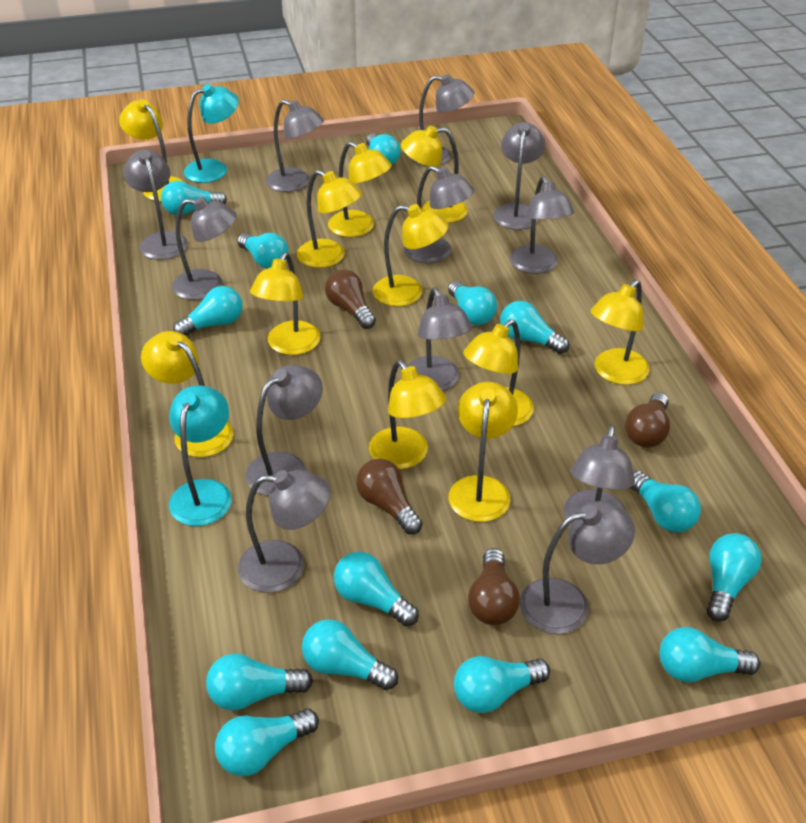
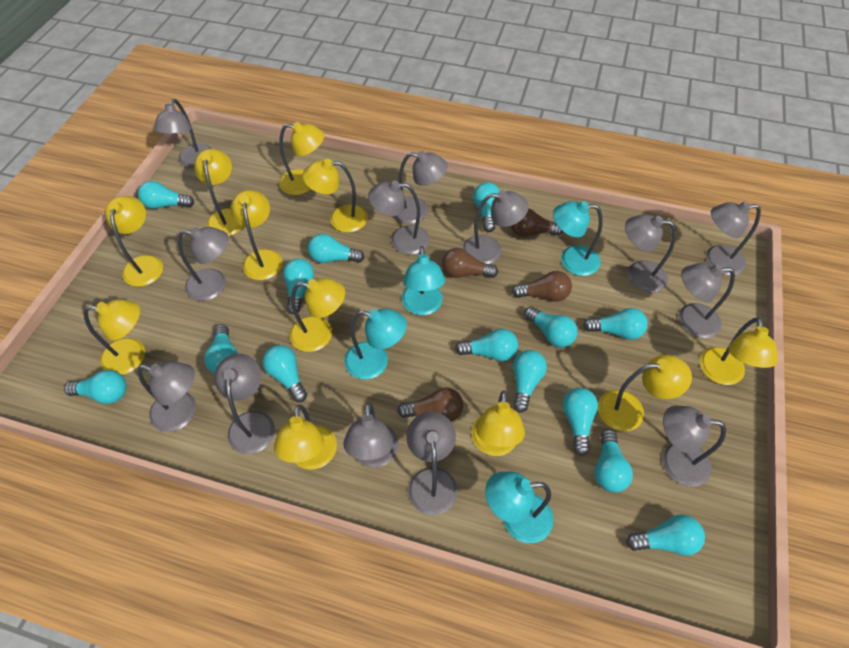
grey lamp: [123,150,188,260] [172,197,237,300] [238,470,331,593] [246,365,323,496] [266,100,324,192] [404,166,474,263] [407,288,473,391] [409,74,474,167] [493,122,545,230] [510,176,574,274] [520,501,635,634] [564,425,635,518] = 12 -> [137,361,196,432] [154,99,212,168] [178,227,229,301] [214,354,275,454] [343,402,399,468] [368,180,429,255] [393,151,448,224] [406,412,458,515] [463,191,529,264] [625,214,676,292] [662,405,726,487] [679,263,735,338] [706,202,761,275] = 13
turquoise lamp: [169,385,232,526] [184,84,239,183] = 2 -> [344,308,407,379] [402,246,445,315] [485,471,554,543] [553,201,603,276] = 4

